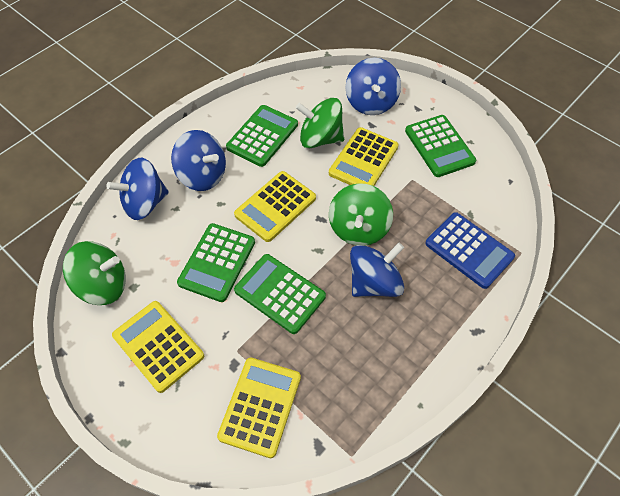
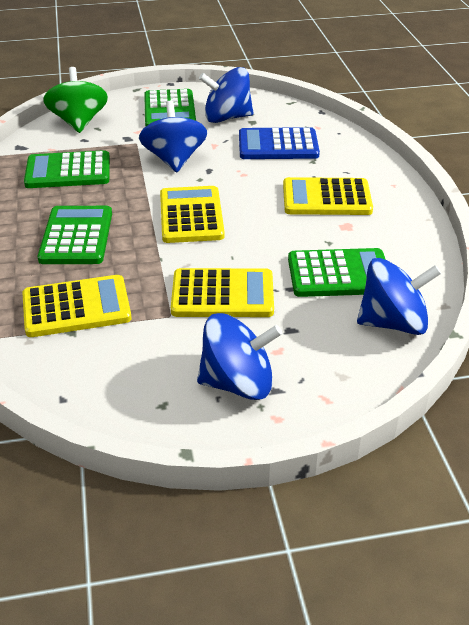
green spinning top: [63,241,126,305] [296,98,344,148] [329,183,393,246] = 3 -> [43,67,108,133] = 1

